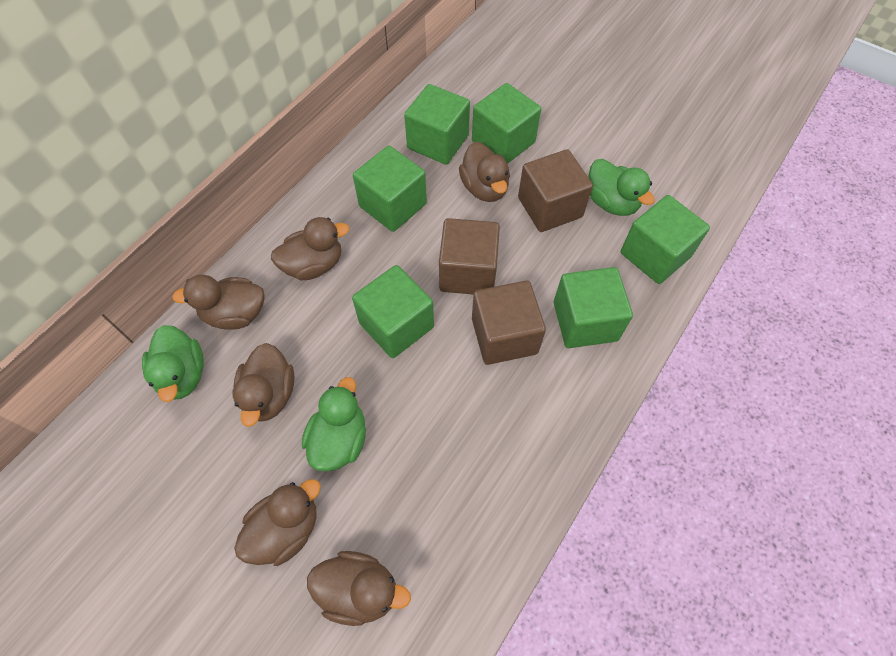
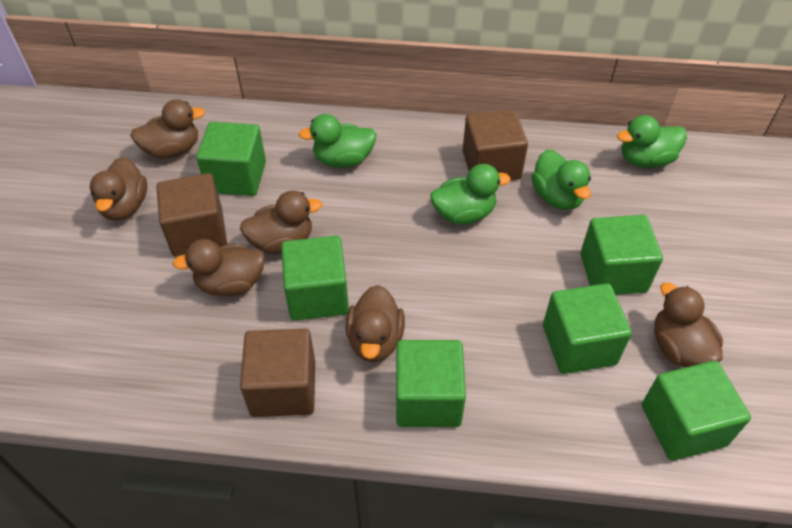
green duck: [142,325,204,402] [302,377,366,471] [588,159,655,216] = 3 -> [299,114,376,168] [430,164,511,225] [531,149,591,210] [617,115,687,168] = 4

